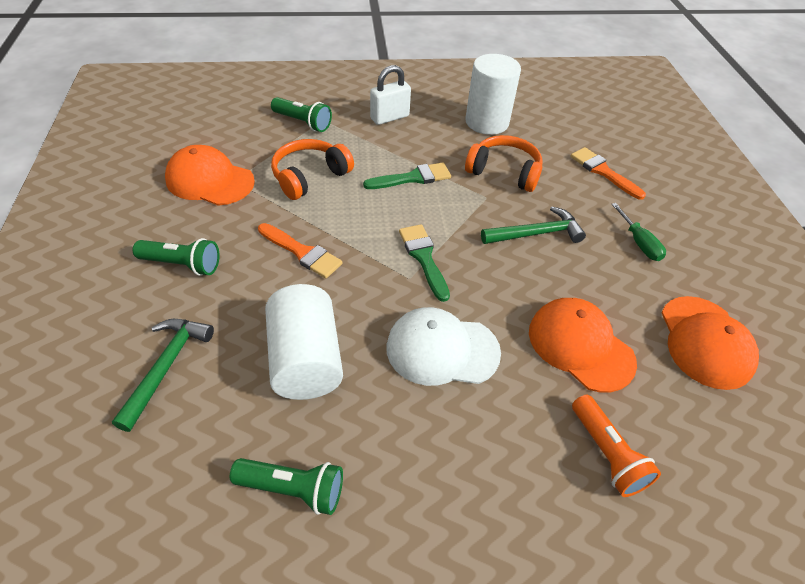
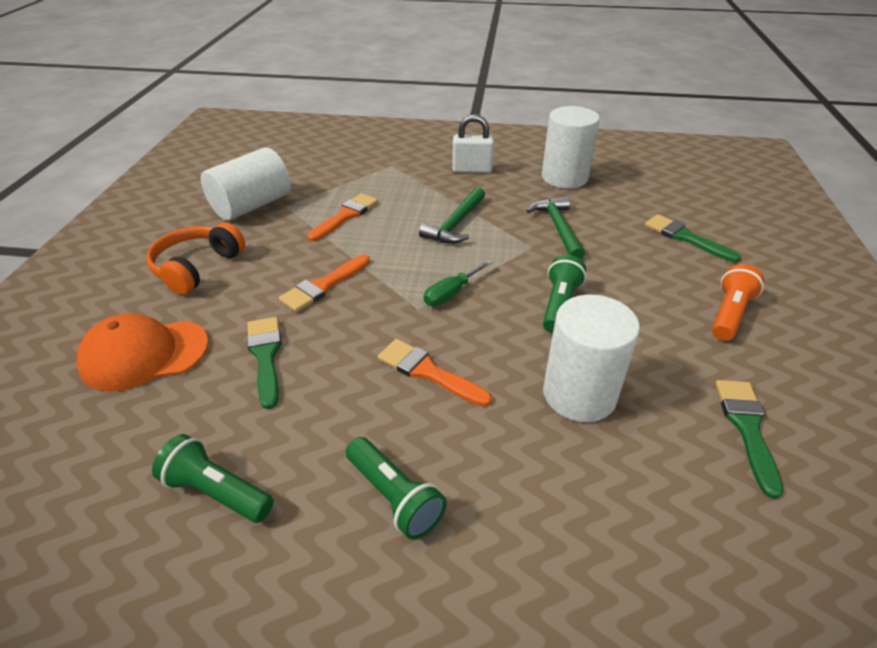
green brush: [363,163,451,189] [399,224,450,302] = 2 -> [247,317,282,409] [645,214,741,262] [715,380,783,499] = 3
orange brush: [258,223,343,278] [570,147,646,200] = 2 -> [279,255,370,312] [308,193,378,241] [378,339,492,407] = 3
orange cap: [165,145,255,206] [529,298,637,392] [662,296,759,390] = 3 -> [77,313,209,392] = 1
orange headphones: [271,139,354,200] [465,135,543,192] = 2 -> [146,222,245,295] = 1
white cap: [386,307,501,386] = 1 -> none = 0
white cylinder: [265,284,343,400] [465,54,521,135] = 2 -> [201,147,291,221] [542,106,600,189] [543,295,640,422] = 3

